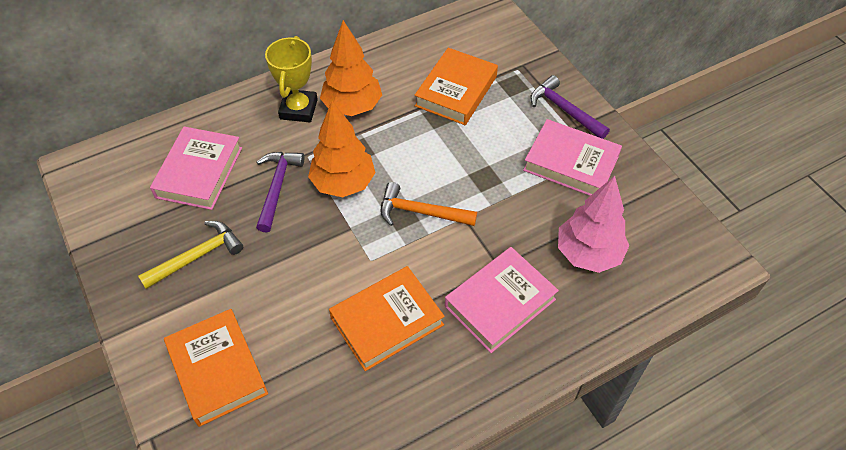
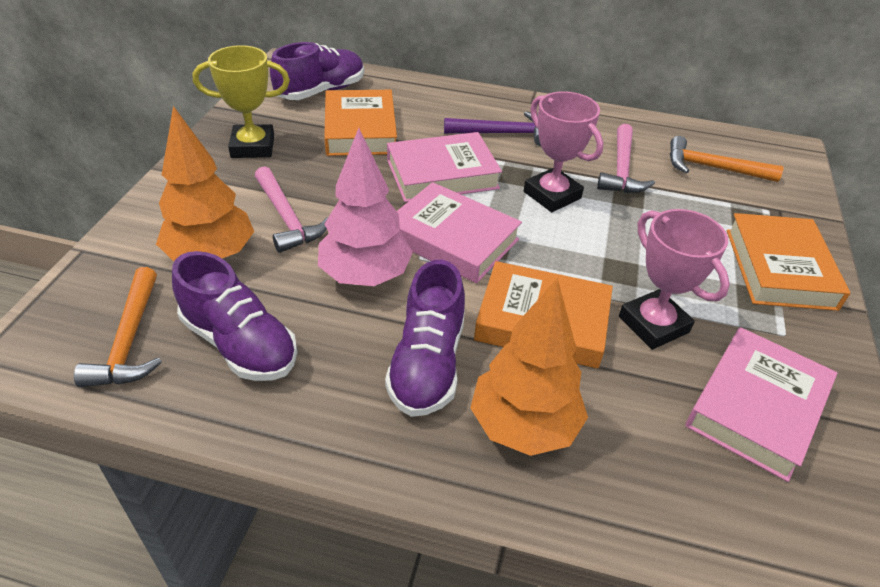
orange hammer: [381,182,477,226] = 1 -> [74,267,162,387] [670,136,783,182] = 2
pink hammer: none = 0 -> [255,166,328,253] [597,124,655,193] = 2
pink trophy: none = 0 -> [524,92,604,212] [619,209,730,350] = 2
purple hammer: [256,152,304,233] [530,75,610,139] = 2 -> [444,111,541,146] = 1
purple shoe: none = 0 -> [172,251,297,381] [270,42,364,100] [385,260,465,417] = 3
yellow hammer: [138,221,243,289] = 1 -> none = 0

